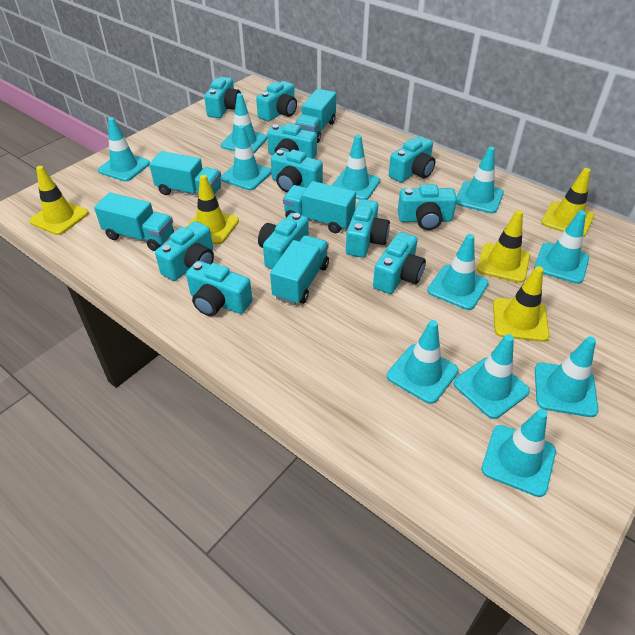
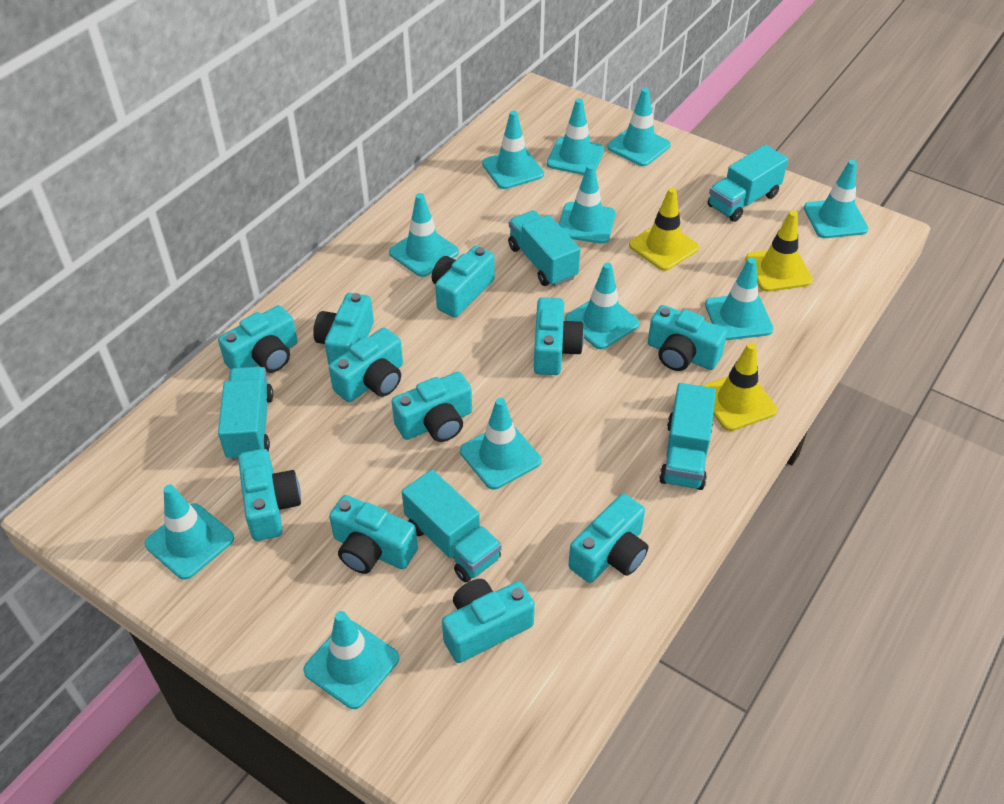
yellow traffic cone: [29,166,89,235] [186,175,239,244] [477,210,530,283] [493,266,550,342] [541,168,594,237] = 5 -> [629,187,699,271] [702,343,777,431] [745,211,813,292] = 3

